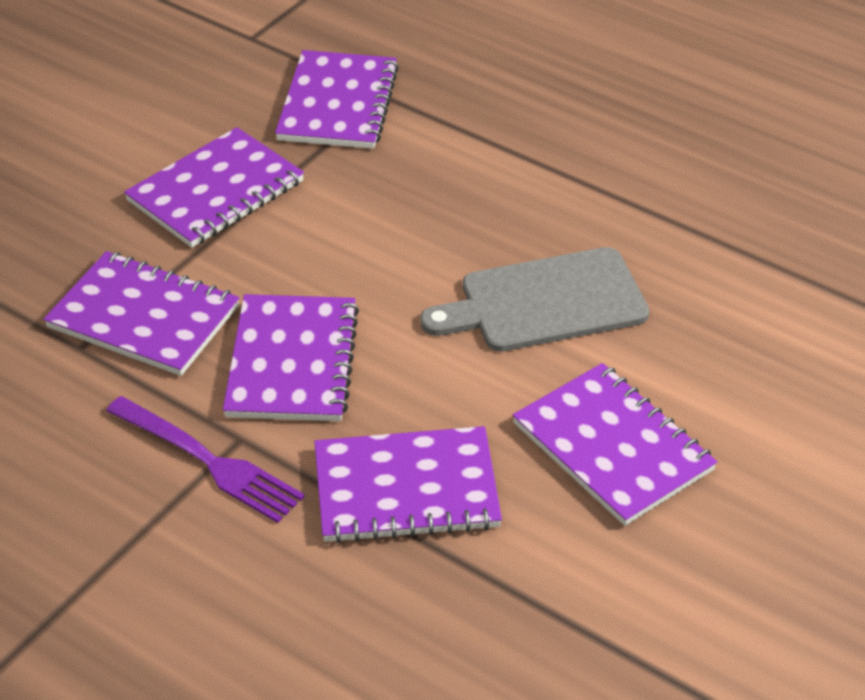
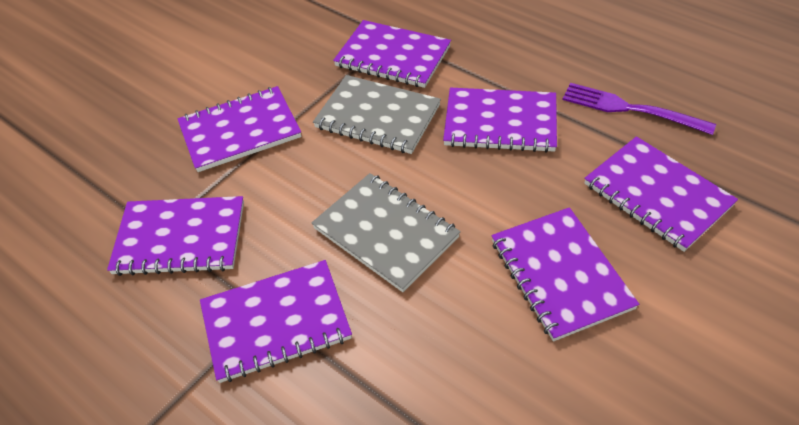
grey cutting board: [420,247,650,352] = 1 -> none = 0
grey notebook: none = 0 -> [312,173,461,292] [313,75,441,154] = 2
purple notebook: [43,251,240,376] [124,127,304,248] [223,294,359,421] [275,50,399,149] [314,426,502,543] [512,363,717,526] = 6 -> [107,196,244,276] [178,86,301,172] [200,260,352,383] [333,20,451,88] [443,88,557,152] [491,207,639,341] [584,136,738,252] = 7

